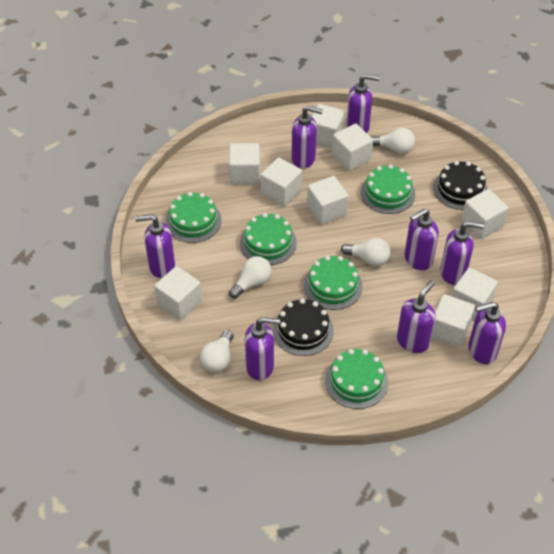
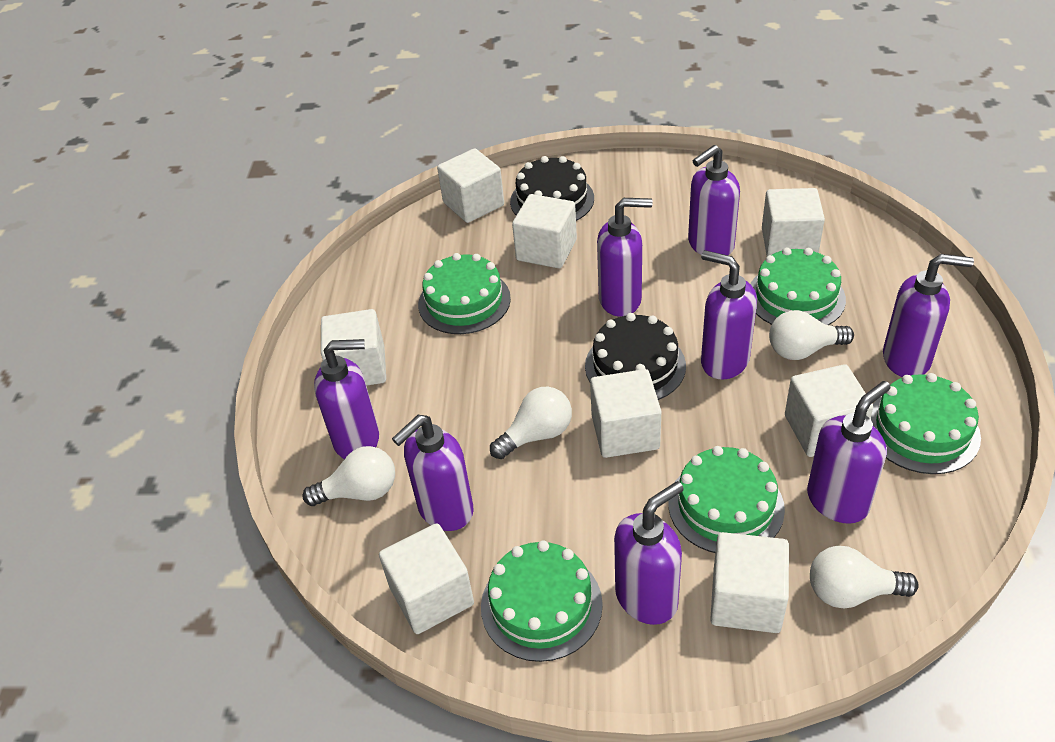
white cube: [154,266,202,320] [229,143,260,184] [261,158,302,207] [307,176,349,225] [312,104,345,148] [332,124,373,171] [431,294,475,348] [452,268,498,320] [461,189,509,239] = 9 -> [321,309,386,386] [379,523,474,634] [437,148,504,223] [512,194,577,268] [590,369,662,458] [710,532,789,633] [762,188,825,256] [785,364,873,457] = 8

